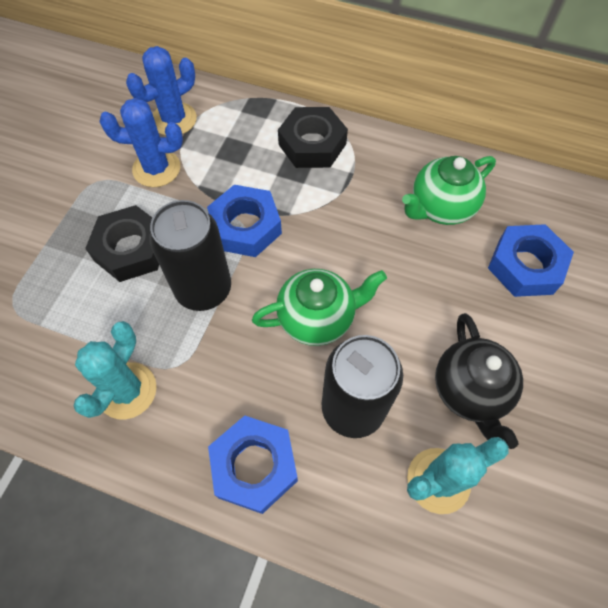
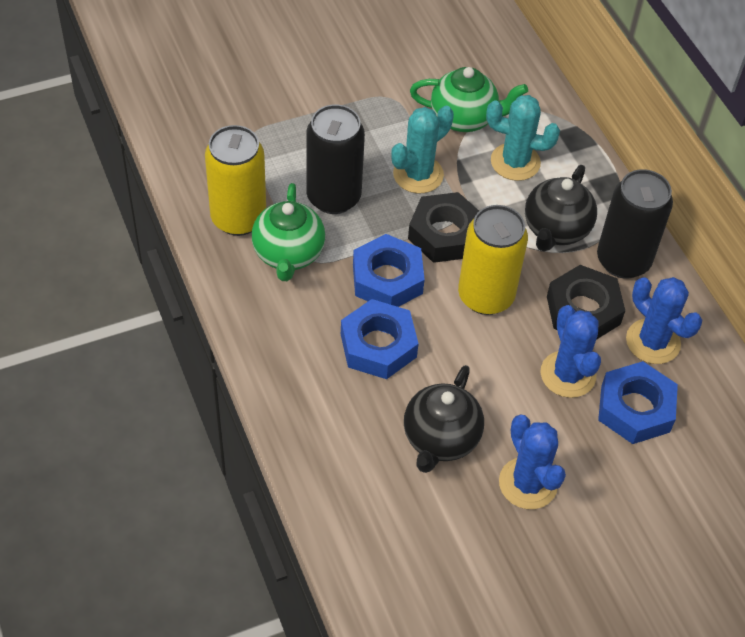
black teapot: [435,313,523,449] = 1 -> [404,365,484,473] [525,165,597,251] = 2
blue cactus: [99,98,183,187] [126,46,197,135] = 2 -> [499,415,566,509] [540,305,601,398] [626,277,702,364] = 3
yellow can: none = 0 -> [205,125,266,236] [458,205,528,315] = 2

